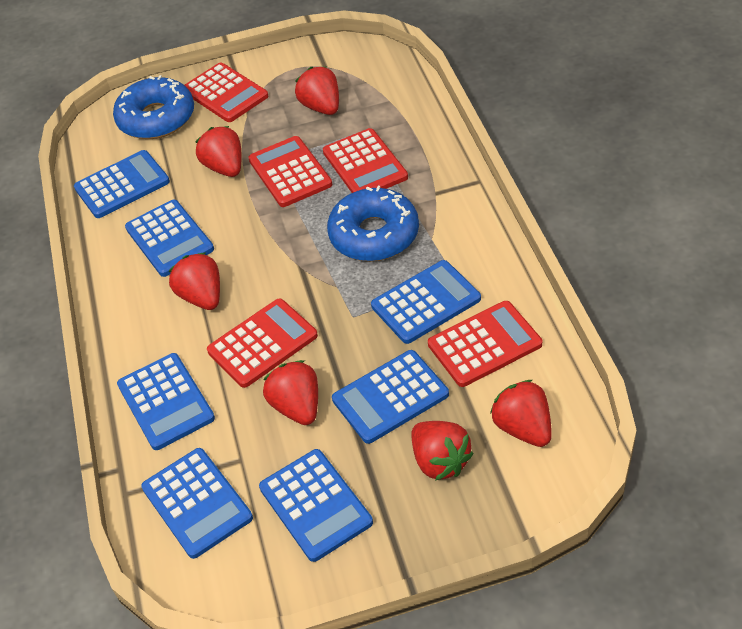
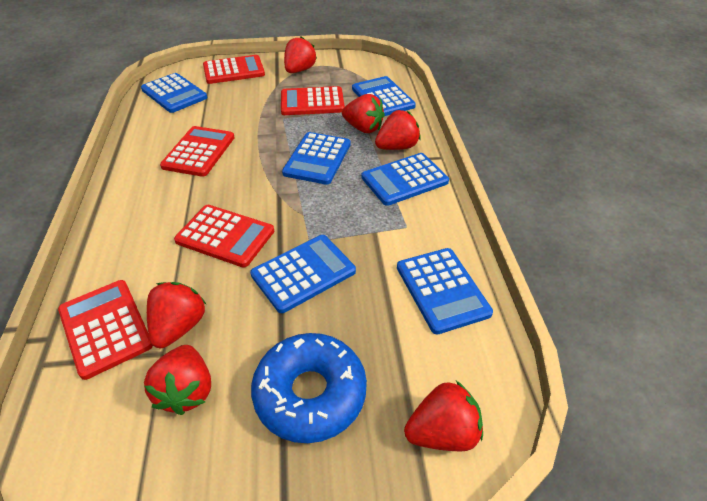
blue calculator: [74,150,170,218] [117,353,215,450] [125,200,214,277] [141,448,253,559] [259,449,373,562] [332,350,449,444] [371,260,481,344] = 7 -> [141,73,207,113] [250,235,356,313] [282,132,350,185] [352,76,416,116] [362,153,449,206] [397,248,493,334] = 6
blue donut: [113,75,194,139] [327,186,419,262] = 2 -> [251,333,367,443] = 1

